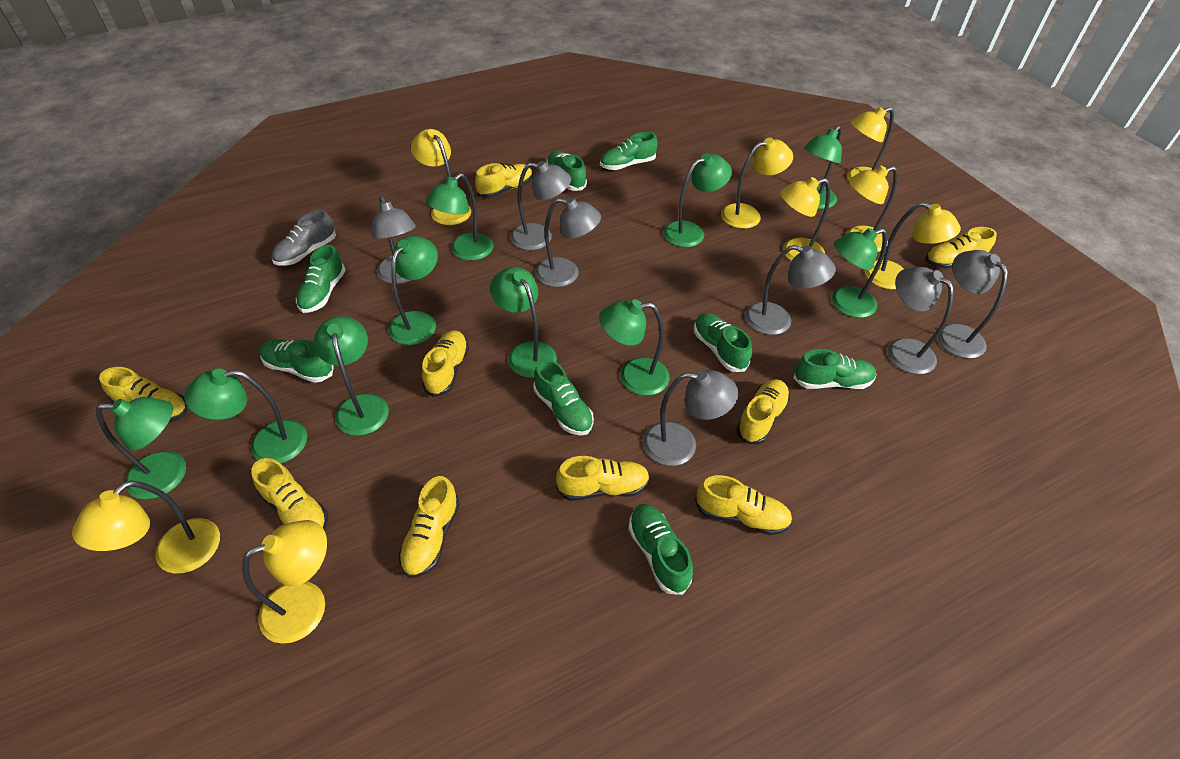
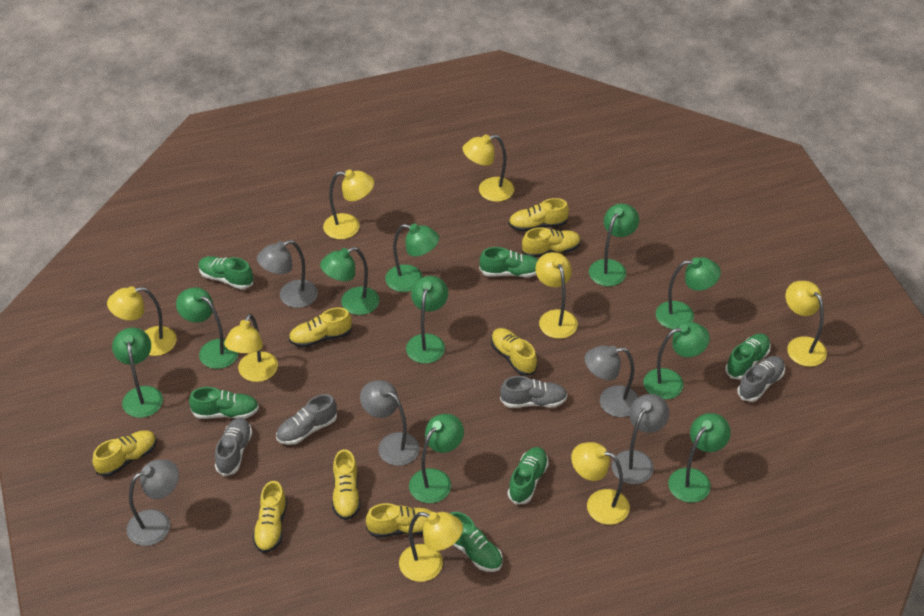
green shoe: [260,339,334,383] [296,245,346,313] [533,359,594,435] [546,151,587,191] [600,132,658,170] [628,504,693,595] [694,313,752,372] [793,349,876,389] = 8 -> [189,387,259,419] [198,256,254,289] [450,512,503,572] [479,247,538,277] [508,447,549,505] [725,334,771,380] = 6
grey lamp: [371,196,416,284] [510,161,571,250] [535,197,601,287] [643,370,738,466] [745,245,836,335] [888,267,954,374] [938,250,1008,358] = 7 -> [127,460,179,546] [257,240,318,308] [360,380,420,466] [585,345,639,417] [612,394,669,484] = 5
grey shoe: [271,210,336,266] = 1 -> [215,418,252,476] [276,394,337,445] [500,376,568,408] [737,356,785,402] = 4
yellow shoe: [99,367,188,423] [251,458,328,530] [399,476,460,578] [422,330,469,397] [475,163,533,198] [556,456,650,501] [695,475,792,535] [736,379,790,444] [925,227,997,269] = 9 -> [92,430,157,477] [253,481,287,553] [289,308,352,348] [332,449,361,520] [366,503,433,538] [491,328,537,376] [509,198,569,232] [522,227,581,258] = 8

